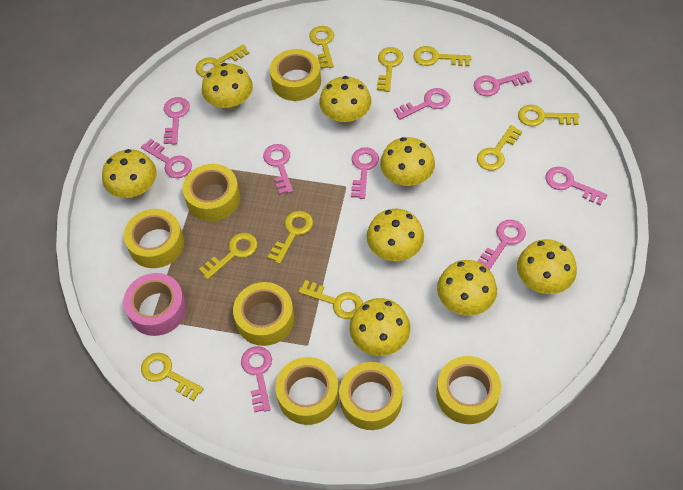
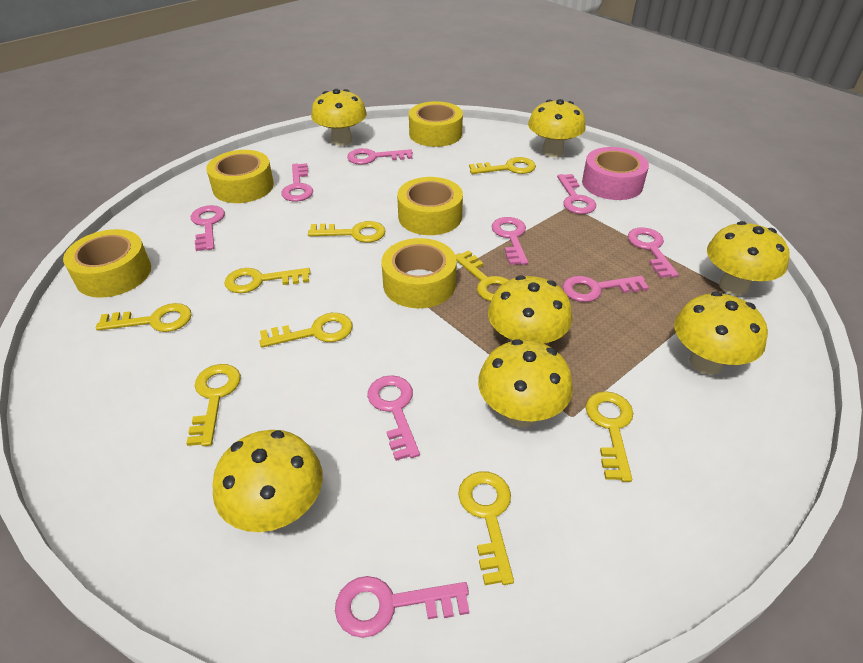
yellow key: [141,353,204,401] [196,45,249,77] [199,233,258,280] [268,211,313,264] [298,280,363,319] [309,26,334,69] [377,47,403,92] [413,46,471,66] [477,125,522,171] [518,105,579,126] = 10 -> [96,303,192,332] [186,364,241,446] [225,268,310,293] [259,313,353,348] [308,221,386,243] [455,250,509,301] [458,471,514,585] [469,157,536,174] [585,391,633,482] = 9
yellow mushroom: [102,149,157,199] [202,63,253,112] [319,76,371,126] [349,298,410,356] [367,209,424,261] [380,137,435,188] [437,260,497,316] [517,239,577,294] = 8 -> [212,430,323,532] [311,89,367,146] [478,339,573,427] [488,275,572,344] [528,99,586,157] [674,292,768,375] [707,221,789,295] = 7
yellow tape: [124,209,184,268] [183,164,240,221] [233,282,294,346] [270,49,321,101] [275,357,339,425] [339,362,403,430] [436,356,501,424] = 7 -> [63,229,151,298] [206,150,274,203] [382,238,457,308] [397,177,463,235] [409,101,463,147] = 5

